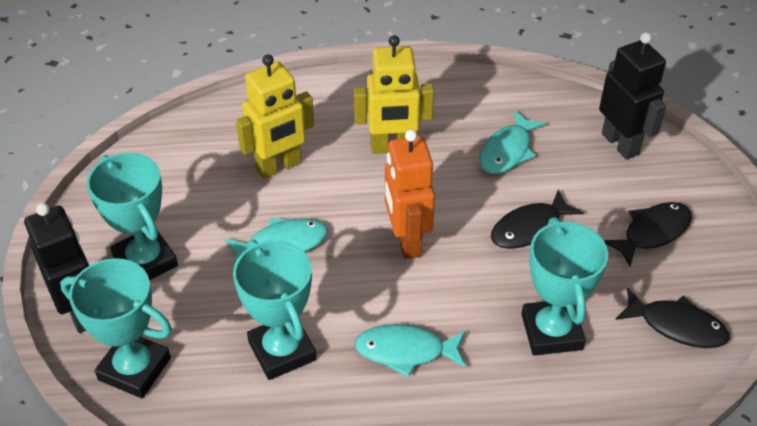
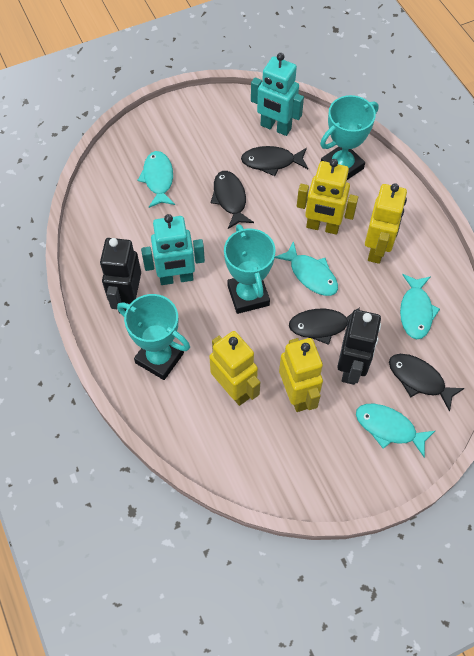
black fish: [491,189,584,249] [604,202,692,267] [616,287,730,348] = 3 -> [210,171,254,229] [241,146,308,176] [289,307,360,345] [389,354,464,412] = 4
orange robot: [385,130,435,259] = 1 -> none = 0
turquoise fish: [224,218,328,269] [355,324,466,377] [479,110,546,174] = 3 -> [137,151,175,208] [275,241,338,296] [356,404,435,458] [400,274,440,339] = 4
turquoise robot: none = 0 -> [141,214,205,285] [251,53,304,136] = 2
turquoise trophy: [60,258,172,398] [87,153,178,280] [233,240,316,380] [521,217,608,356] = 4 -> [117,294,190,380] [224,224,275,314] [320,95,379,180] = 3
yellow robot: [236,54,314,179] [354,35,434,154] = 2 -> [209,331,260,406] [279,338,323,412] [297,159,358,235] [365,183,407,264] = 4

